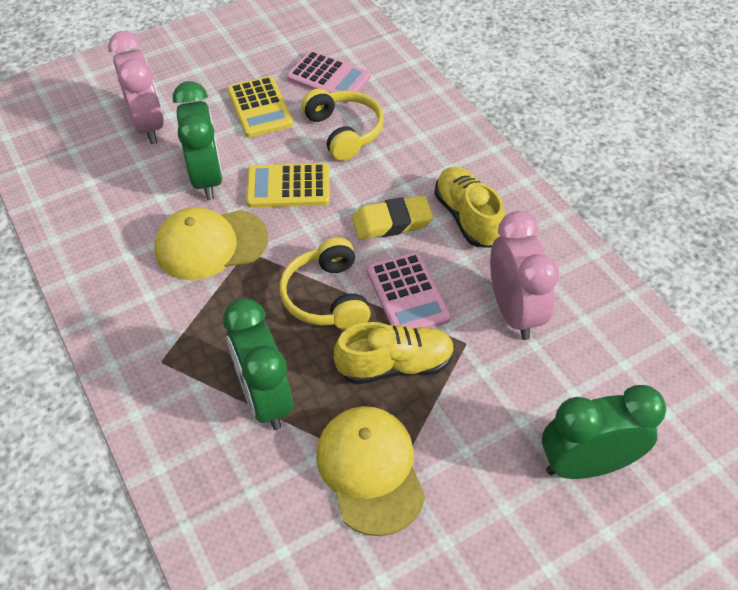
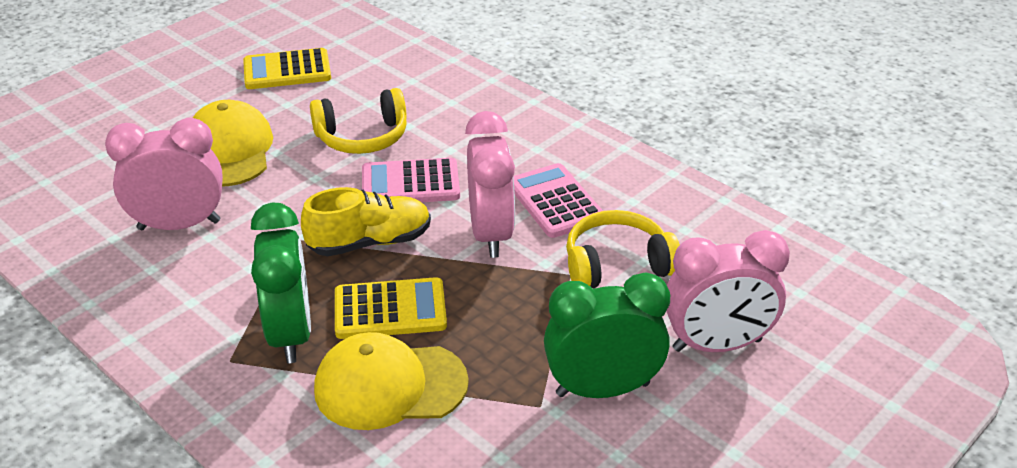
green clock: [173,81,223,200] [223,298,293,430] [542,385,666,479] = 3 -> [251,203,311,363] [544,272,670,398] = 2
pink clock: [108,31,164,144] [490,211,559,340] = 2 -> [105,118,223,230] [465,111,515,258] [666,230,790,352] = 3
yellow eraser: [352,196,433,240] = 1 -> none = 0
yellow shoe: [334,322,455,384] [434,166,505,248] = 2 -> [301,187,431,256] = 1

